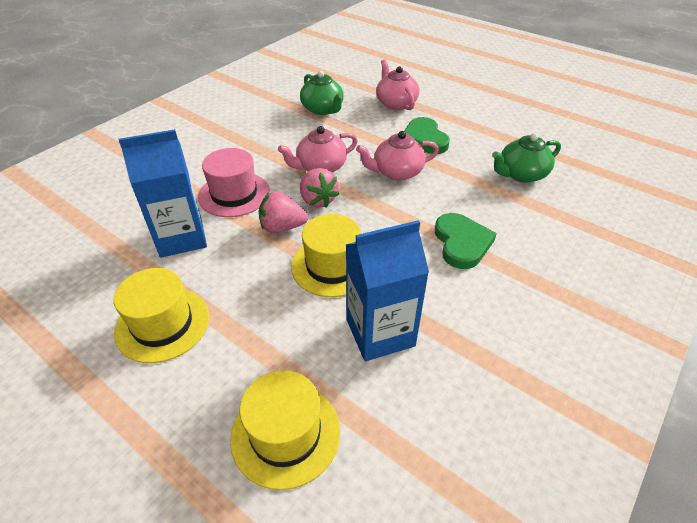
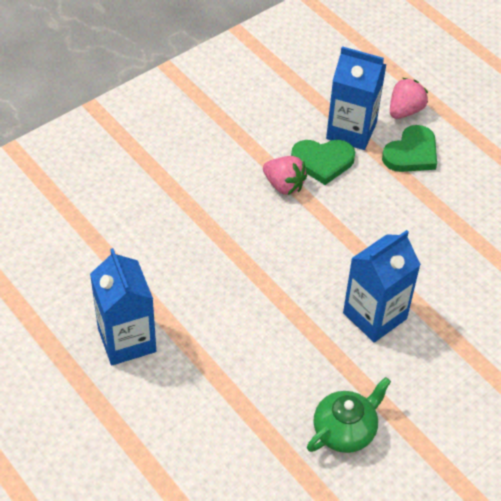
blue carton: [119,129,207,258] [346,220,429,361] = 2 -> [90,248,156,365] [326,46,387,150] [343,230,421,343] = 3
green teapot: [300,71,344,115] [492,133,561,183] = 2 -> [307,377,391,453] = 1
pink hat: [198,148,270,217] = 1 -> none = 0
pink teapot: [278,126,358,172] [356,131,439,180] [376,59,419,110] = 3 -> none = 0
yellow hat: [114,268,209,363] [230,370,340,490] [291,214,361,297] = 3 -> none = 0

